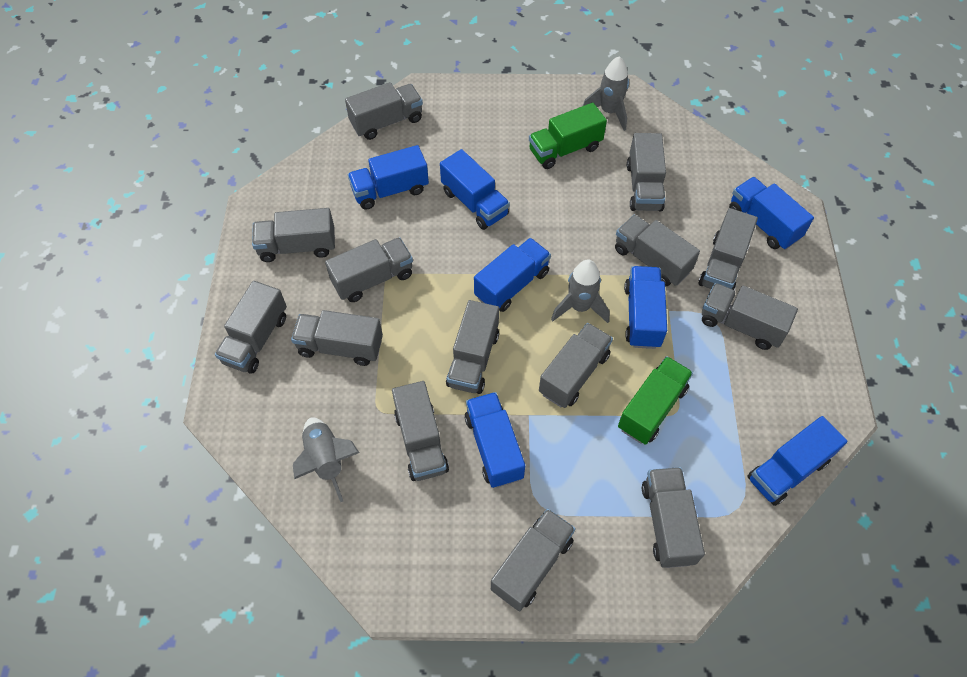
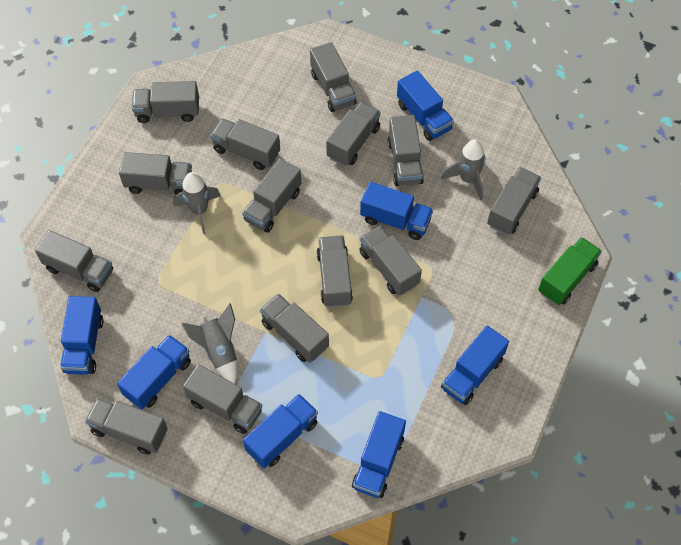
green truck: [529,103,607,169] [618,356,693,445] = 2 -> [538,237,602,305] = 1

